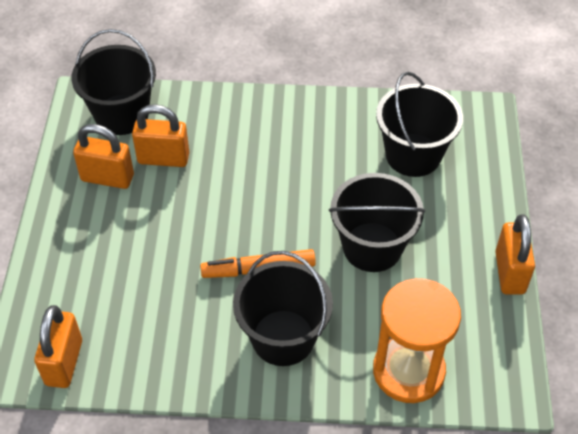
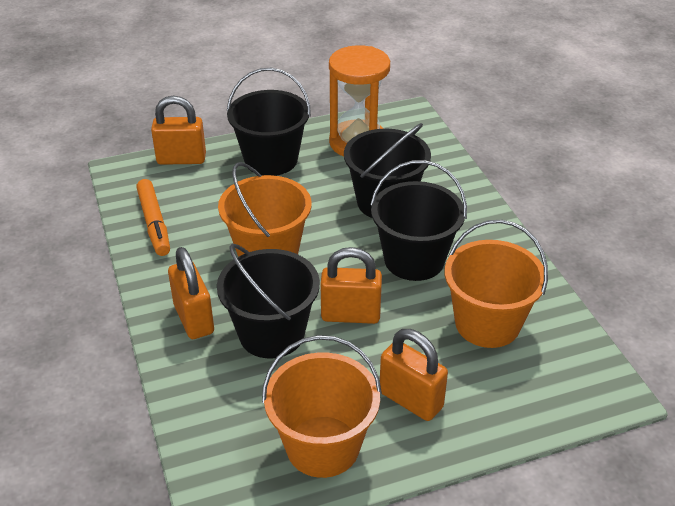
orange bucket: none = 0 -> [218,162,312,257] [262,335,382,478] [445,220,548,348] = 3

